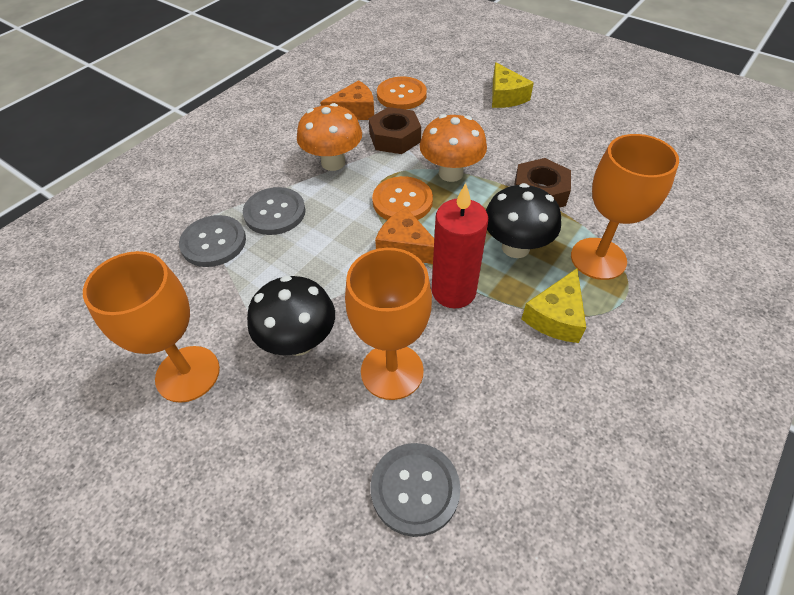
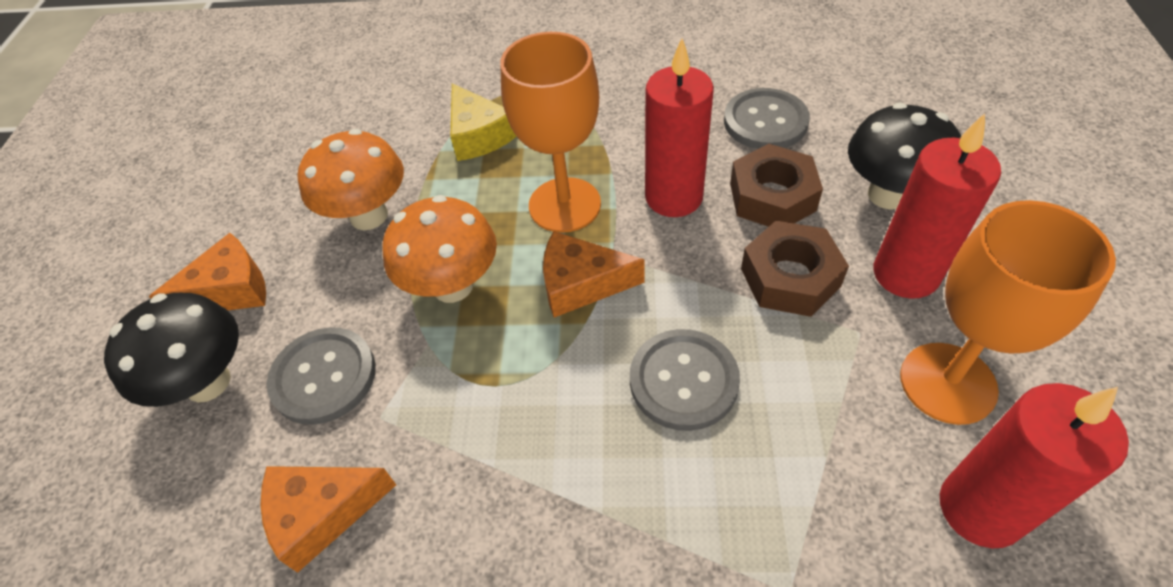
orange button: [372,176,433,220] [377,77,427,110] = 2 -> none = 0
orange cheese: [320,80,374,120] [375,208,434,264] = 2 -> [149,233,266,310] [260,466,396,573] [543,231,645,318] = 3
orange goblet: [83,251,220,403] [345,248,432,400] [571,134,679,280] = 3 -> [500,32,601,233] [900,200,1116,425] = 2
red candle: [432,183,488,308] = 1 -> [645,38,714,217] [873,113,1001,299] [940,383,1129,548] = 3
yellow cheese: [492,62,534,108] [522,268,586,343] = 2 -> [450,83,517,161] = 1

